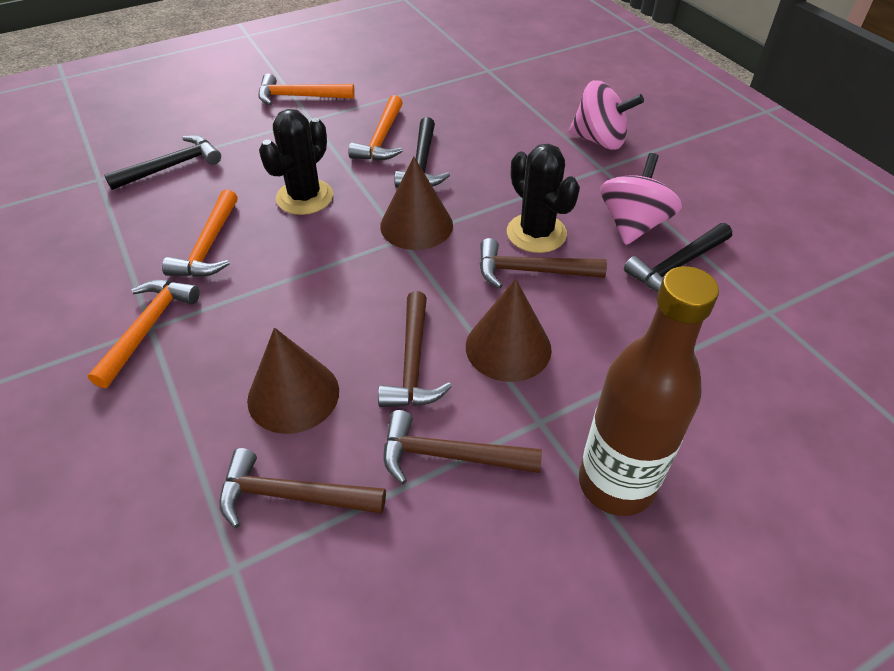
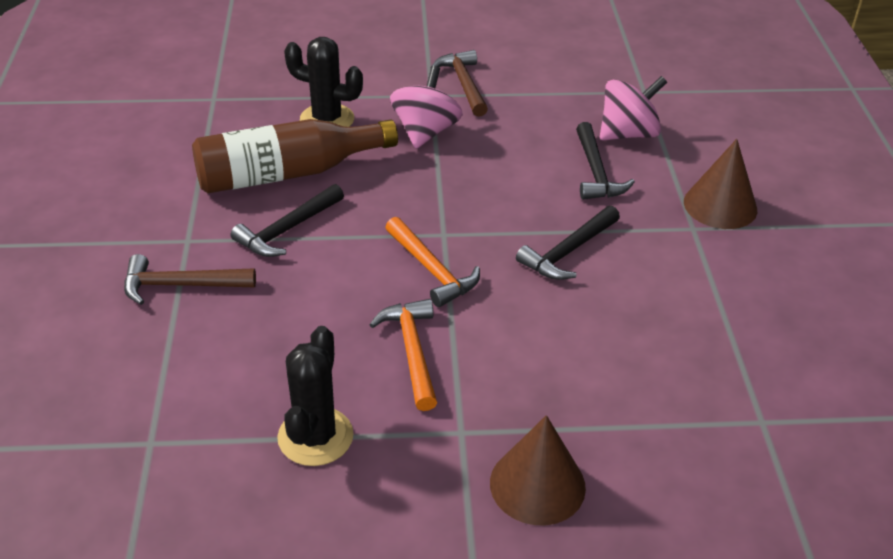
brown cone: [247,328,339,434] [380,156,453,250] [466,279,552,382] = 3 -> [490,415,586,526] [684,139,757,229] = 2
brown hammer: [219,448,386,528] [378,291,452,407] [384,410,542,484] [480,238,607,289] = 4 -> [124,254,256,305] [430,50,488,117] = 2
orange hammer: [88,280,200,388] [162,190,238,277] [258,73,355,105] [348,95,403,161] = 4 -> [369,299,437,411] [385,217,480,307] = 2

